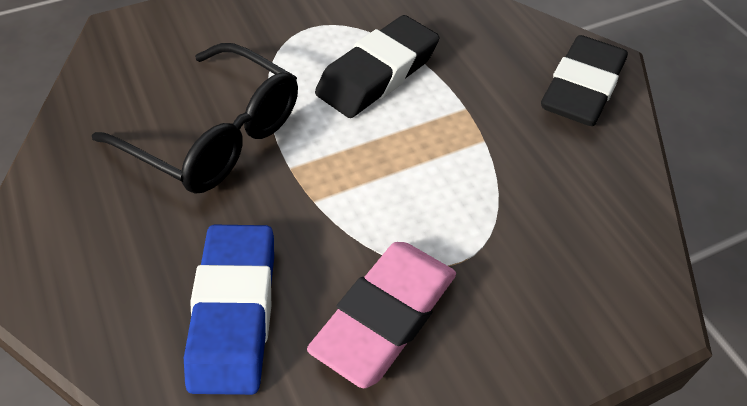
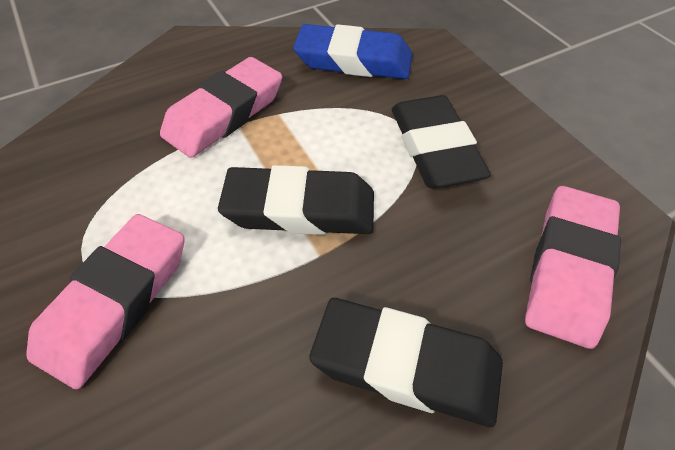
black eraser: [315,15,439,118] [541,35,628,126] = 2 -> [218,165,374,235] [309,298,503,427] [392,95,491,188] = 3
black glasses: [92,43,298,194] = 1 -> none = 0
pink eraser: [307,242,456,388] = 1 -> [26,214,184,389] [160,57,282,158] [525,186,621,349] = 3

